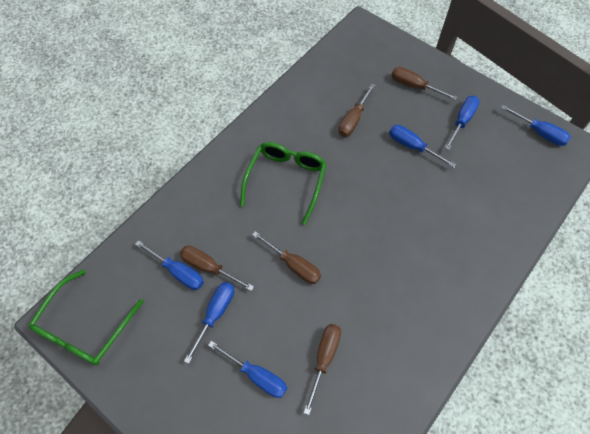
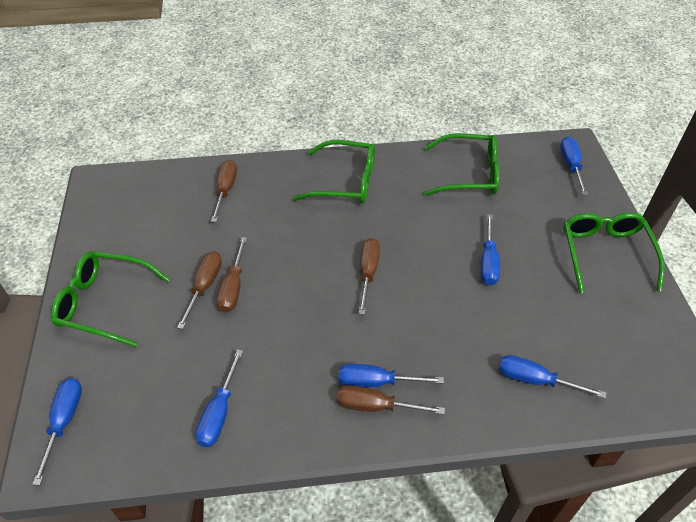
green glasses: [29,269,144,365] [240,142,327,225] = 2 -> [51,251,170,347] [293,140,375,204] [424,133,500,196] [563,212,665,293] = 4

